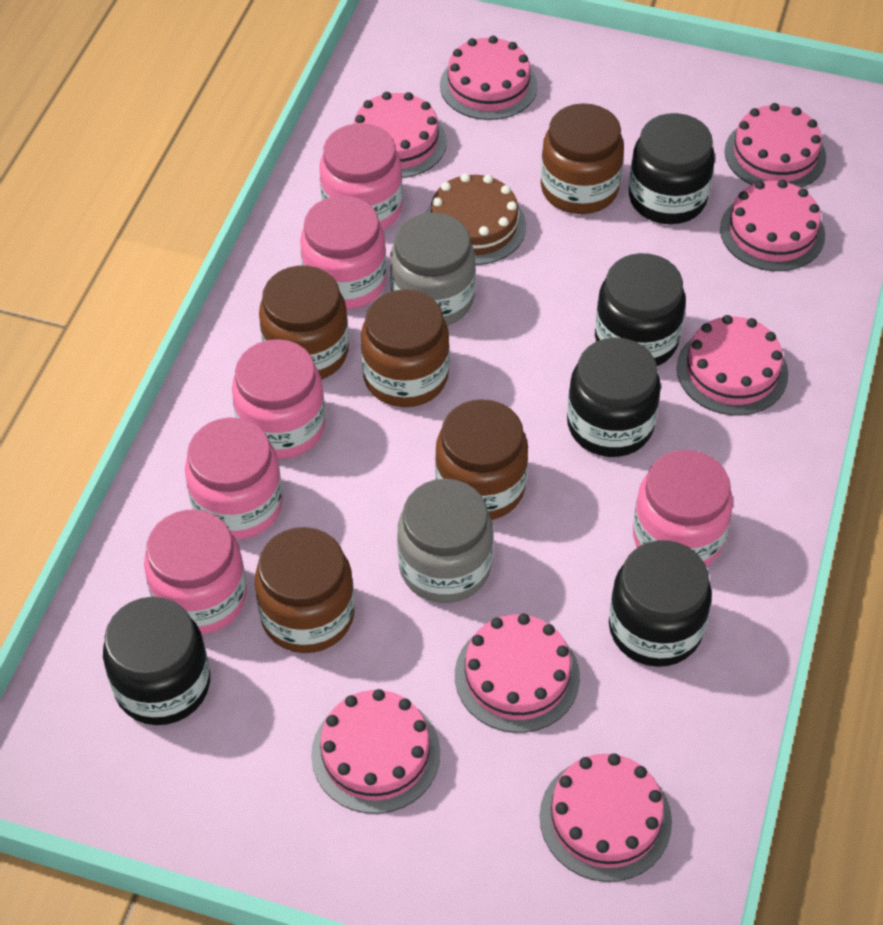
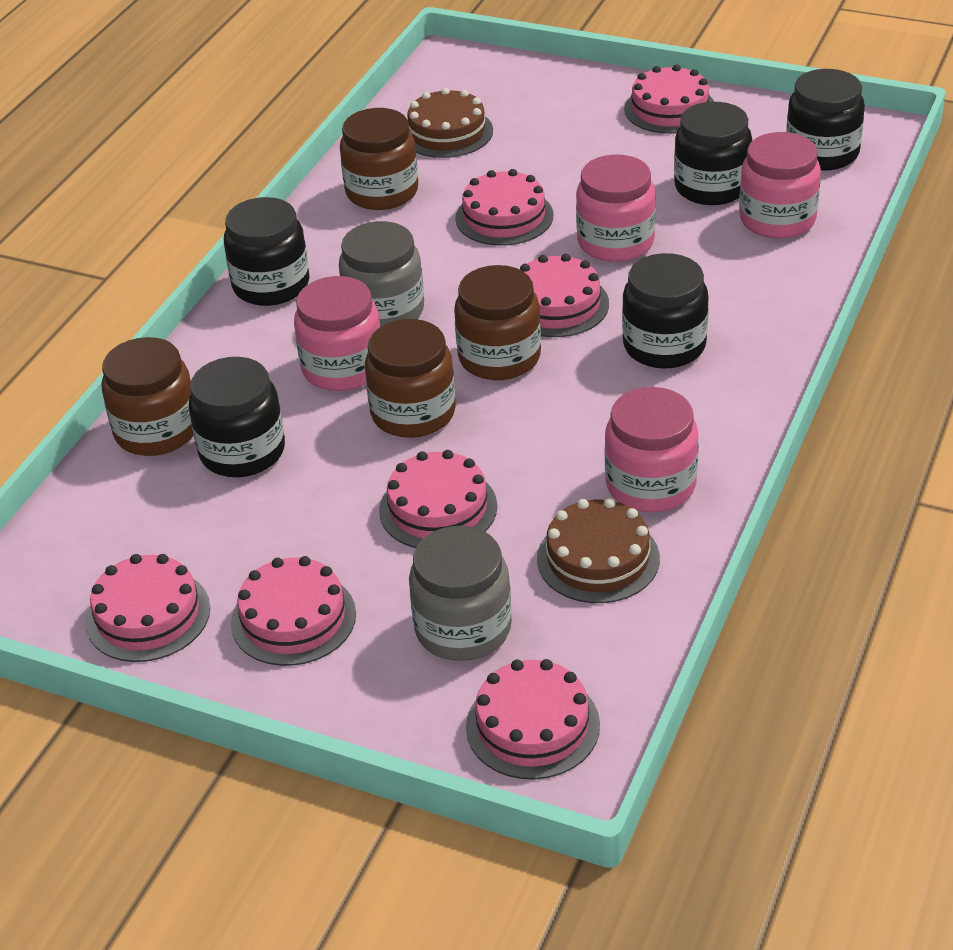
brown cake: [425,173,526,265] = 1 -> [407,88,493,158] [537,498,660,603] = 2
brown jar: [255,527,355,653] [259,266,349,379] [361,289,450,407] [435,399,528,520] [541,103,624,214] = 5 -> [102,337,194,456] [340,108,418,210] [365,319,456,438] [454,265,541,380] = 4
pink cake: [311,689,440,814] [354,92,447,178] [440,36,538,120] [455,614,580,733] [540,753,672,882] [677,315,788,415] [720,180,825,271] [725,103,826,188] = 8 -> [85,554,210,662] [231,556,356,666] [379,450,497,548] [455,169,553,246] [466,659,600,779] [519,254,609,337] [624,64,714,134] = 7
pink jar: [144,509,247,635] [185,417,283,540] [232,339,325,459] [300,196,387,310] [319,123,403,230] [633,450,733,566] = 6 -> [294,276,381,391] [576,154,656,262] [605,387,698,512] [739,132,821,239] = 4

